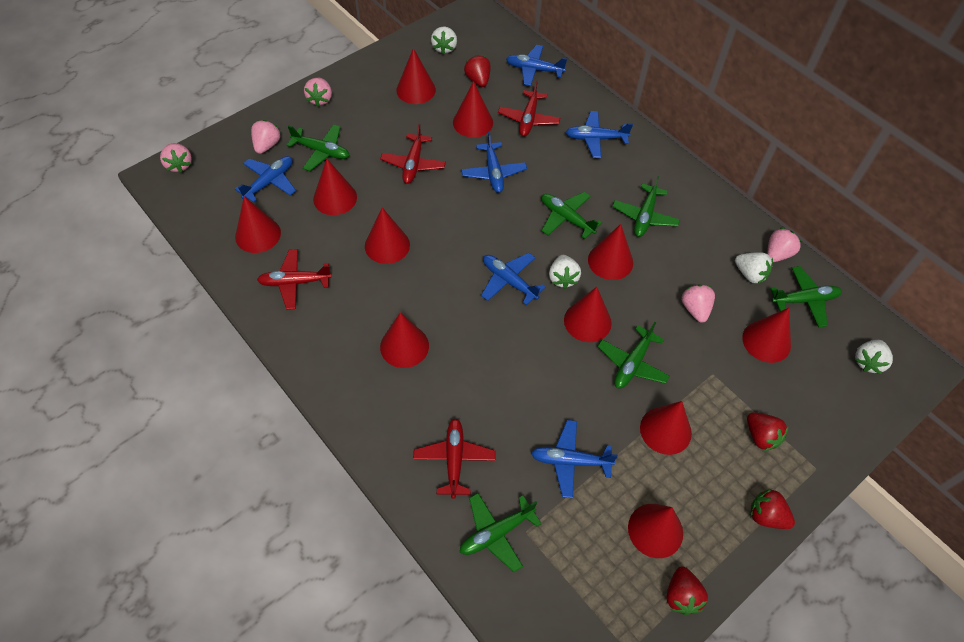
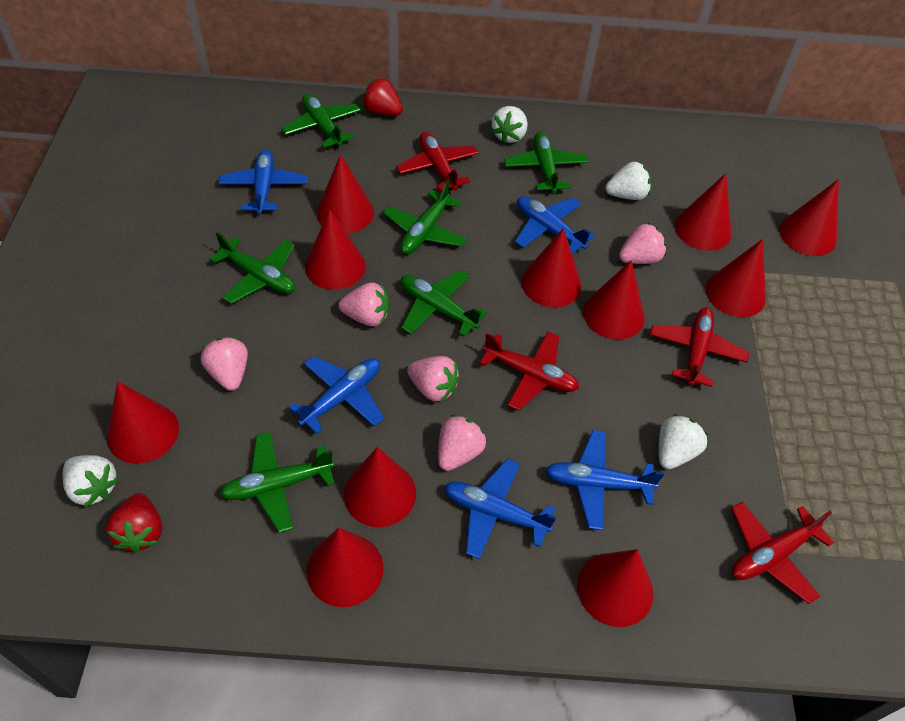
blue plane: [235,156,296,203] [461,132,527,193] [481,253,546,305] [506,45,567,86] [531,420,618,498] [566,111,633,158] = 6 -> [218,149,308,214] [289,356,384,434] [444,458,556,559] [515,196,595,254] [545,430,664,530] = 5
red strawberry: [464,55,491,87] [666,566,708,615] [747,412,789,451] [750,489,795,529] = 4 -> [106,493,162,553] [362,78,403,116] = 2

